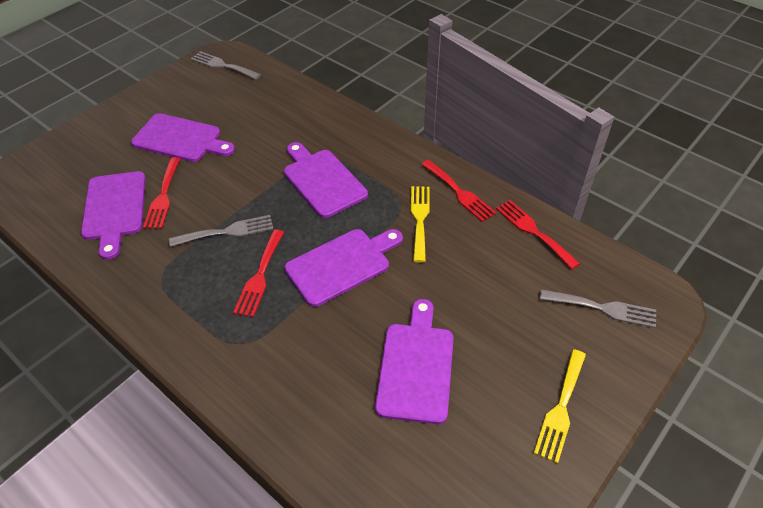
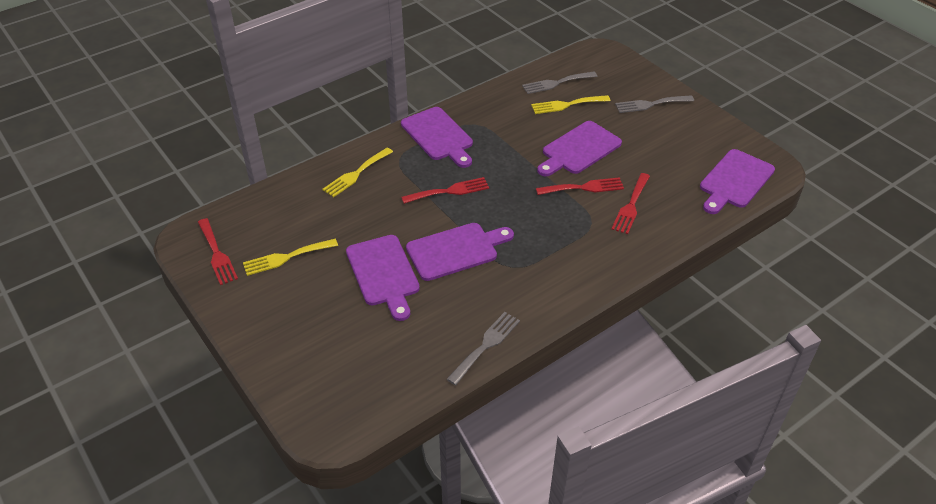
yellow fork: [411,186,430,262] [534,349,586,463] = 2 -> [243,239,338,276] [322,148,393,197] [531,95,610,114] = 3

